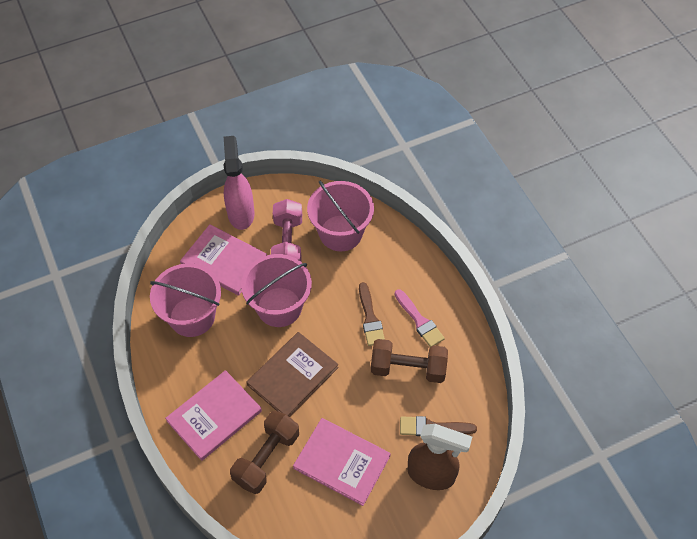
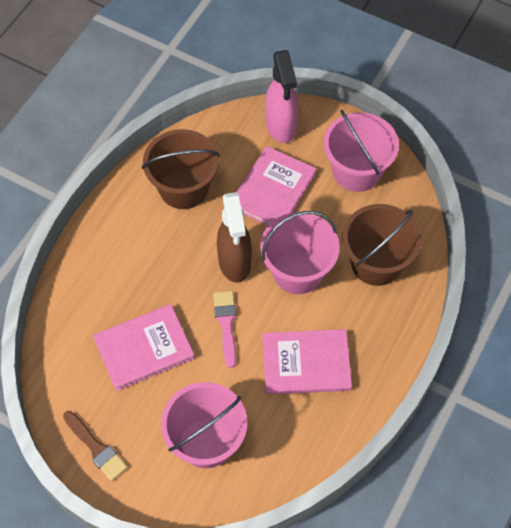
brown book: [246,332,339,417] = 1 -> none = 0
brown brush: [359,282,385,346] [400,416,477,436] = 2 -> [63,411,128,481] = 1
brown bucket: none = 0 -> [142,129,220,209] [342,204,422,286] = 2
brown dumbbell: [230,411,299,494] [371,339,448,383] = 2 -> none = 0
pink dumbbell: [271,199,302,261] = 1 -> none = 0

